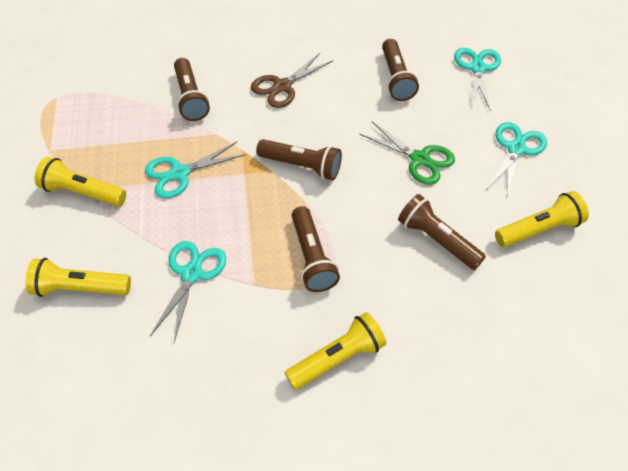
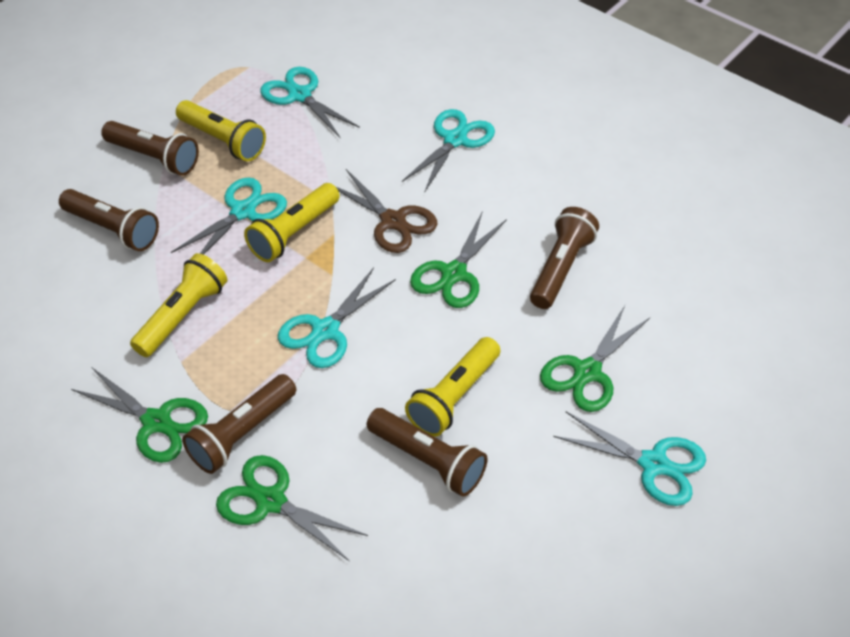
green scissors: [360,121,455,185] = 1 -> [71,367,208,463] [216,455,368,561] [410,211,507,308] [540,306,650,412] = 4
turquoise scissors: [145,142,246,198] [150,241,226,342] [454,48,501,111] [486,122,547,197] = 4 -> [171,177,287,255] [260,67,360,137] [278,267,396,368] [402,109,495,193] [553,412,706,506] = 5

